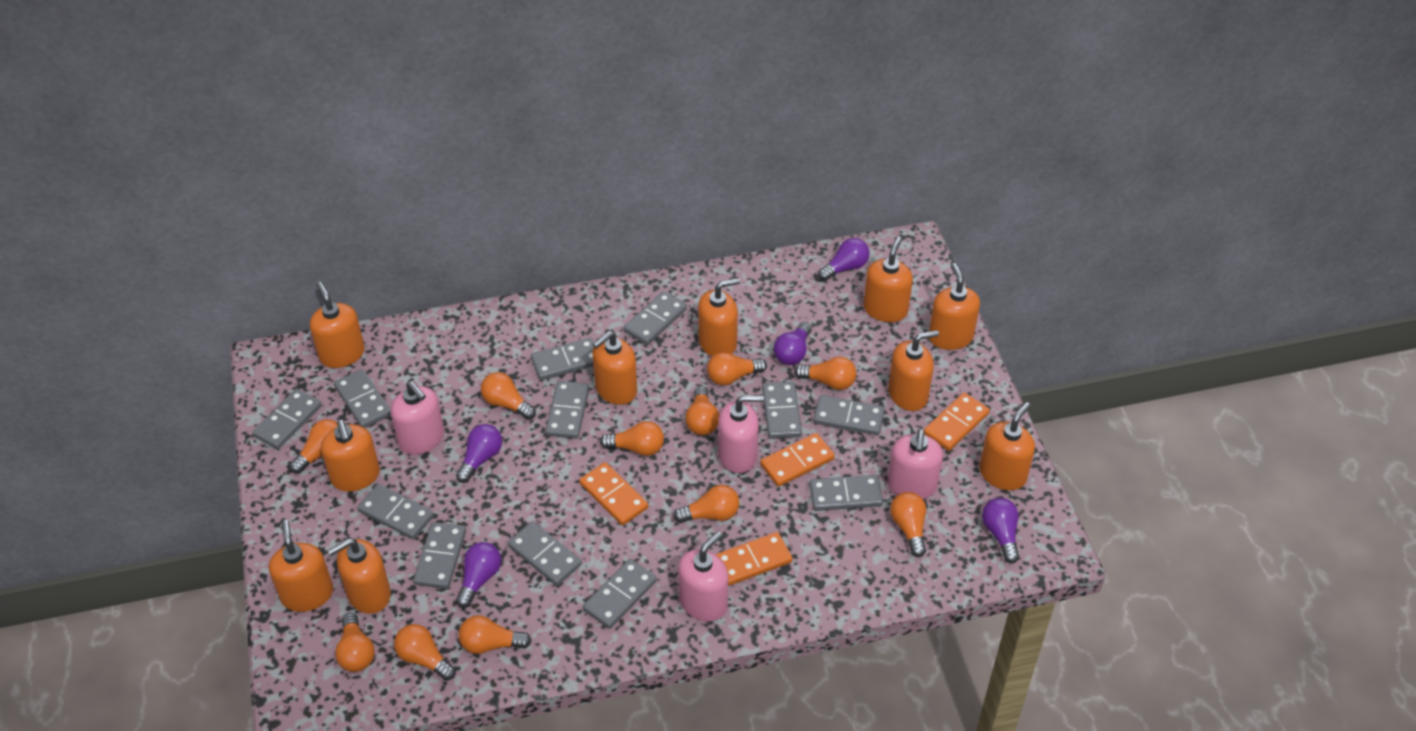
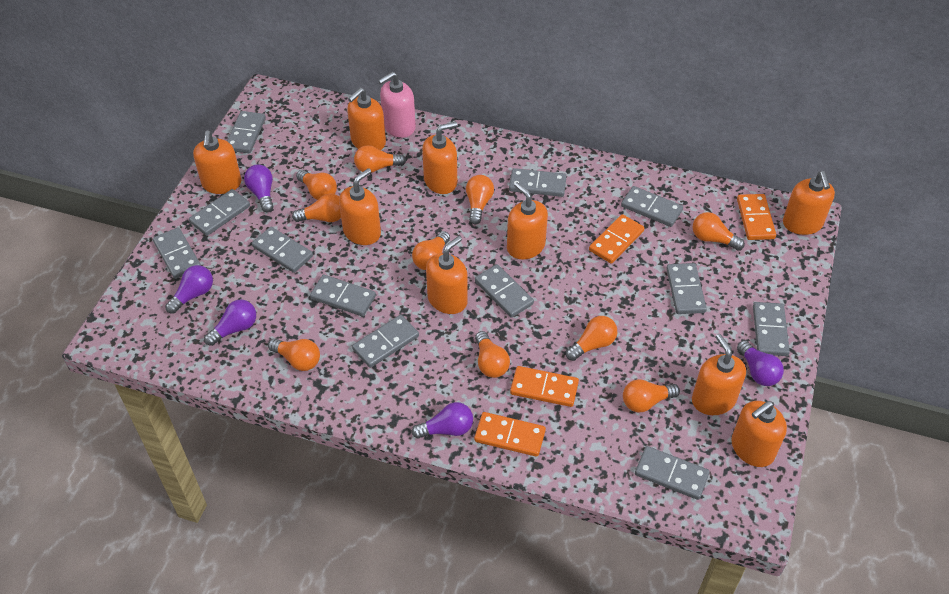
orange light bulb: [290,419,338,474] [335,613,375,672] [394,624,456,681] [459,615,532,654] [481,372,536,420] [600,421,664,456] [673,485,740,523] [685,386,719,435] [707,352,767,385] [794,357,857,390] [890,492,926,557] = 11 -> [268,338,320,371] [292,193,341,222] [296,170,337,200] [354,145,406,173] [412,231,450,270] [466,175,494,224] [475,331,510,378] [566,316,617,361] [623,379,680,413] [693,212,745,250] = 10
orange soap dispenser: [269,520,333,612] [310,282,365,368] [321,420,380,492] [327,538,391,614] [592,331,637,405] [698,278,740,357] [863,237,913,322] [888,330,939,411] [929,263,980,350] [979,402,1035,490] = 10 -> [193,131,241,194] [339,168,381,245] [347,88,386,150] [422,121,457,194] [426,236,468,314] [507,182,548,259] [692,334,746,415] [731,401,787,467] [783,171,835,235] = 9
pink soap dispenser: [391,381,444,455] [678,531,728,621] [718,395,764,473] [887,429,943,499] = 4 -> [378,72,416,138] = 1

